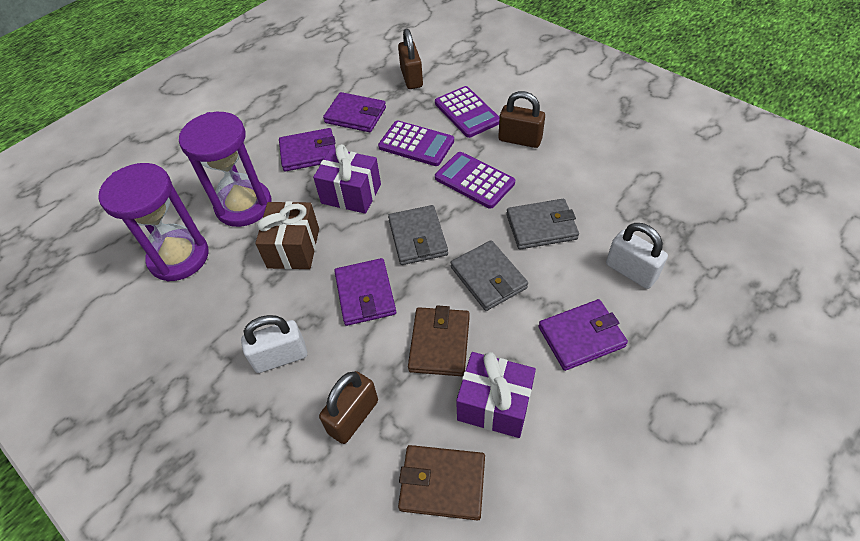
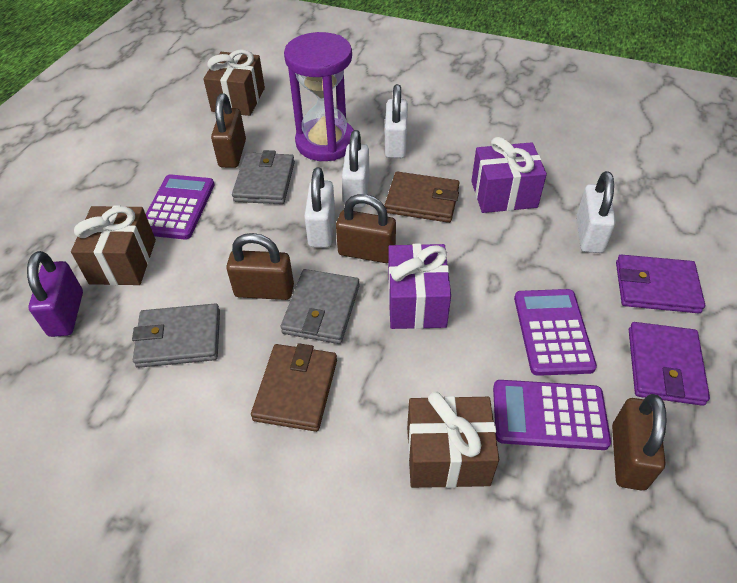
brown gift: [255,201,319,269] = 1 -> [71,205,156,285] [203,49,265,116] [407,392,499,488] = 3
brown padlock: [319,371,378,444] [398,29,423,89] [498,91,545,148] = 3 -> [211,94,246,168] [226,233,294,300] [336,194,396,263] [612,394,666,490] = 4
purple hourglass: [98,163,209,281] [179,112,272,227] = 2 -> [284,32,354,161] = 1
purple padlock: none = 0 -> [27,251,83,337] = 1
purple wallet: [279,128,336,171] [323,92,386,132] [335,258,396,326] [538,299,628,371] = 4 -> [616,255,705,313] [629,322,710,406] = 2
white padlock: [241,315,307,373] [606,223,668,289] = 2 -> [304,167,335,248] [342,130,369,208] [385,84,408,158] [577,171,616,253] = 4

